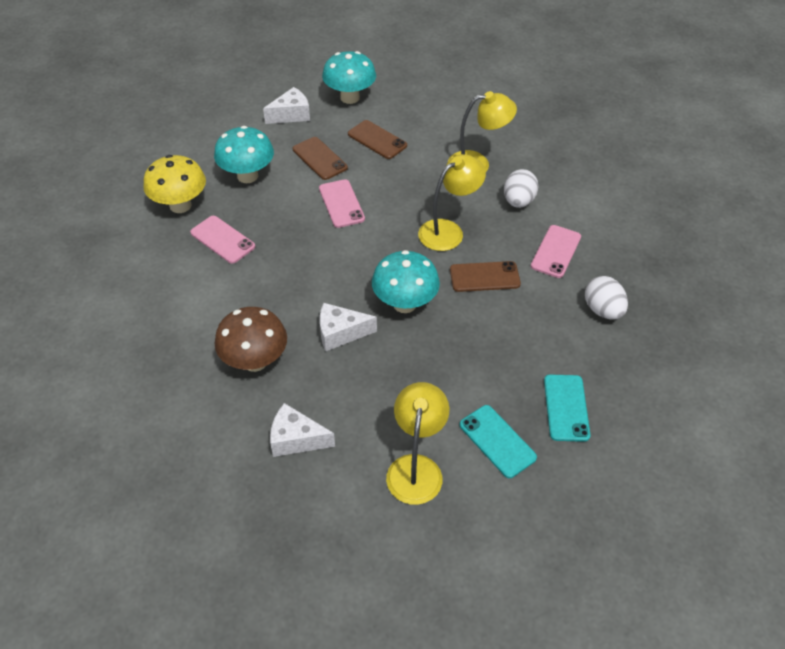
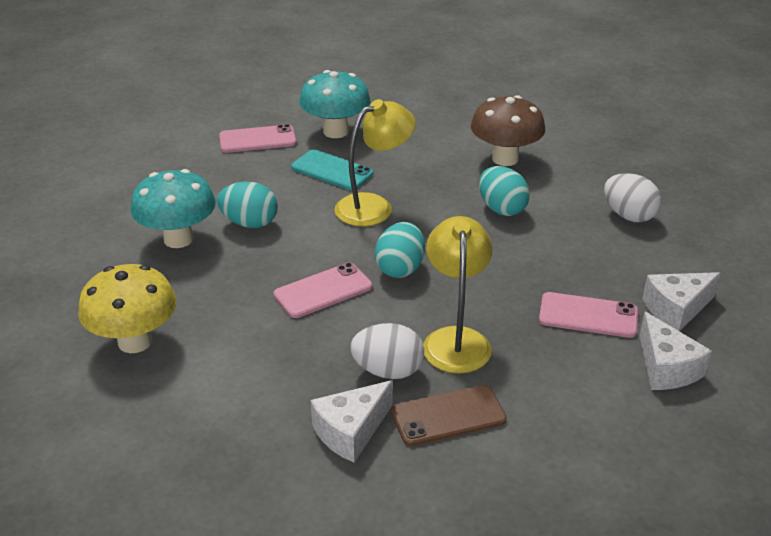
brown phone: [292,137,348,180] [348,120,407,159] [450,261,521,292] = 3 -> [391,385,507,446] = 1
turquoise egg: none = 0 -> [217,182,278,228] [375,222,425,278] [479,166,530,216] = 3
turquoise mushroom: [214,126,274,183] [322,51,376,104] [372,250,440,313] = 3 -> [131,169,216,248] [299,70,371,138] = 2
turquoise phone: [459,405,537,478] [544,375,590,442] = 2 -> [291,150,373,190] = 1
yellow lamp: [386,382,449,505] [418,154,486,251] [448,91,517,171] = 3 -> [334,99,416,226] [423,216,493,373] = 2

